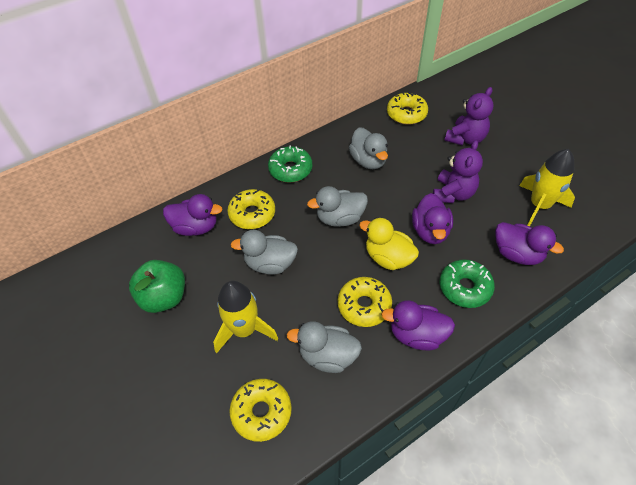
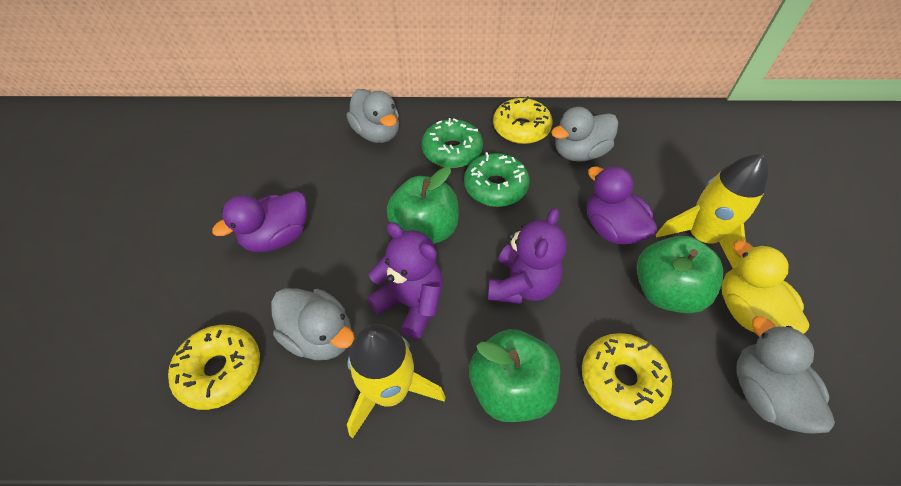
green apple: [129,260,185,313] = 1 -> [387,167,459,244] [469,329,560,422] [637,236,724,314] = 3
purple duck: [163,194,222,236] [381,300,455,350] [412,193,453,244] [495,222,564,265] = 4 -> [212,191,307,252] [587,166,657,245] = 2
yellow donut: [227,189,275,229] [229,379,292,442] [338,277,392,327] [387,92,428,125] = 4 -> [168,325,260,410] [493,96,553,144] [582,333,672,420] = 3

